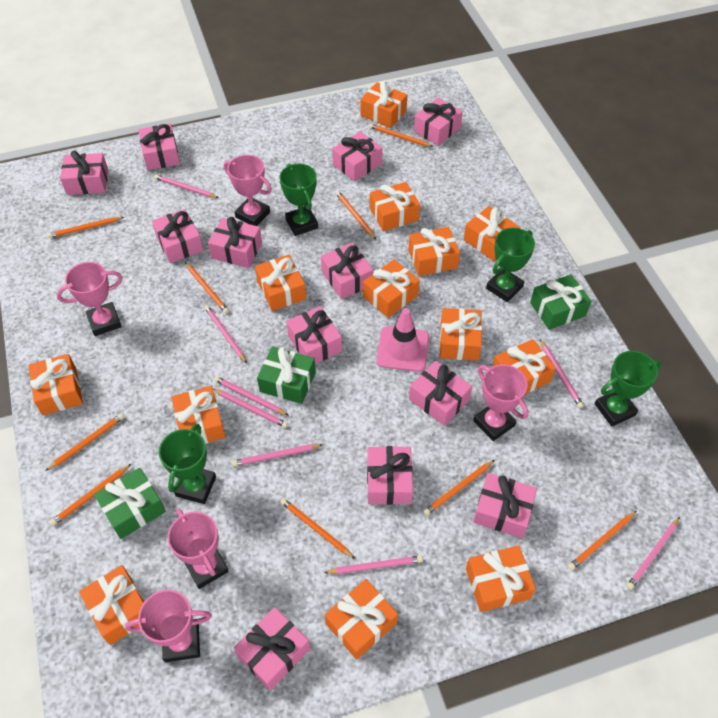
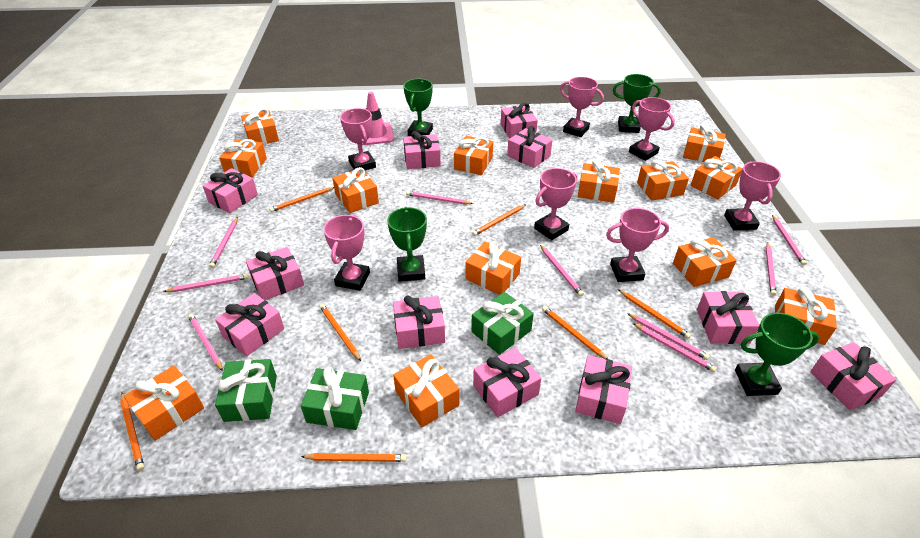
orange pencil: [45,414,124,471] [48,217,124,238] [50,464,131,526] [185,262,229,314] [280,498,355,559] [336,191,376,239] [369,124,433,147] [423,460,495,515] [568,511,637,570] = 9 -> [120,393,144,471] [269,187,334,212] [301,453,407,462] [320,304,361,361] [472,204,526,236] [542,306,608,360] [618,289,691,339] = 7
pink gift: [60,150,108,195] [138,124,180,170] [152,209,203,263] [208,217,262,268] [234,607,310,691] [286,306,342,364] [321,242,373,299] [332,131,383,181] [367,446,413,505] [409,361,472,426] [414,98,463,146] [473,473,537,538] = 12 -> [203,168,258,213] [215,293,284,357] [246,247,304,300] [393,295,445,349] [403,131,441,169] [473,348,541,417] [501,103,538,139] [507,126,553,168] [575,355,632,424] [697,291,759,344] [810,342,897,411] = 11
pink pencil: [154,174,219,198] [205,305,247,363] [213,389,288,428] [214,376,289,416] [232,444,323,467] [324,556,423,574] [540,340,584,408] [627,517,680,590] = 8 -> [163,274,249,292] [188,314,223,371] [209,217,238,268] [406,191,473,205] [540,245,584,296] [627,313,710,360] [632,323,717,372] [766,242,776,296] [772,215,807,266] = 9
pink trophy: [56,262,123,336] [125,590,212,663] [167,508,229,589] [224,155,272,226] [473,364,529,441] = 5 -> [323,214,370,291] [340,108,376,170] [534,168,577,240] [560,77,604,137] [606,208,669,282] [629,97,675,161] [724,161,781,231] = 7

